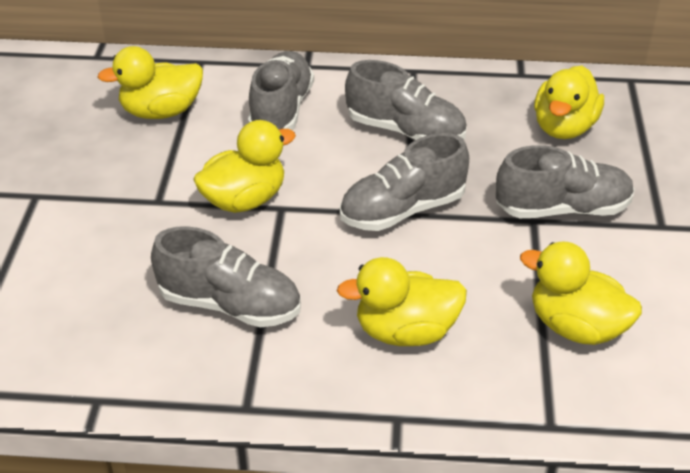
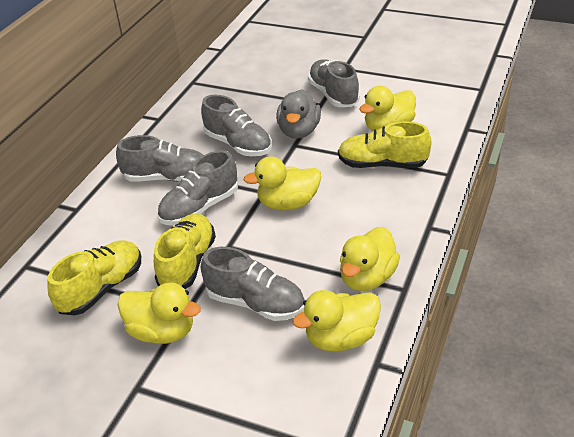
grey duck: none = 0 -> [276,89,321,139] = 1
yellow shoe: none = 0 -> [47,240,141,316] [154,213,216,289] [338,121,432,168] = 3

